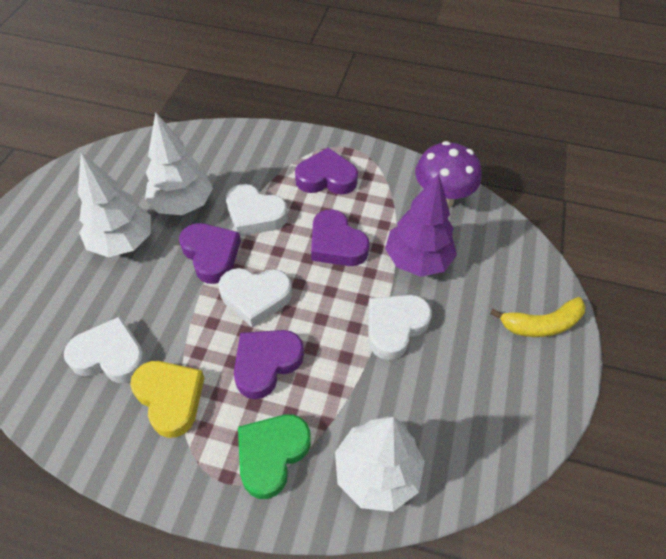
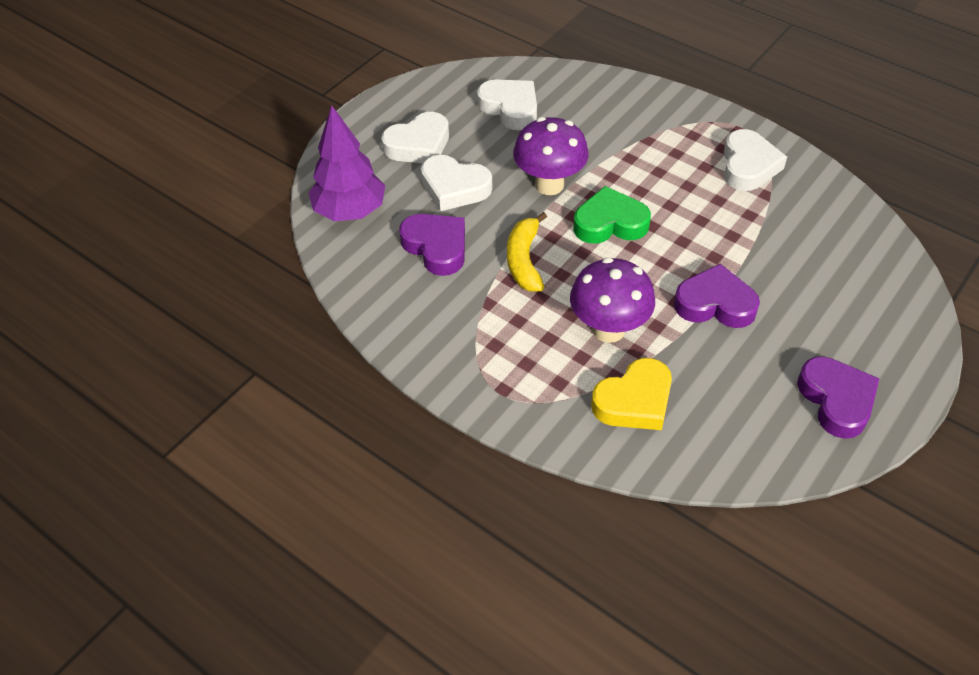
purple heart: [179,223,241,284] [234,330,304,399] [295,148,358,194] [311,209,370,266] = 4 -> [399,214,465,276] [674,264,760,328] [797,356,879,439] = 3
purple mushroom: [415,141,482,208] = 1 -> [513,117,589,195] [570,257,655,343] = 2
white tree: [78,153,151,257] [145,112,213,215] [335,416,425,512] = 3 -> none = 0

